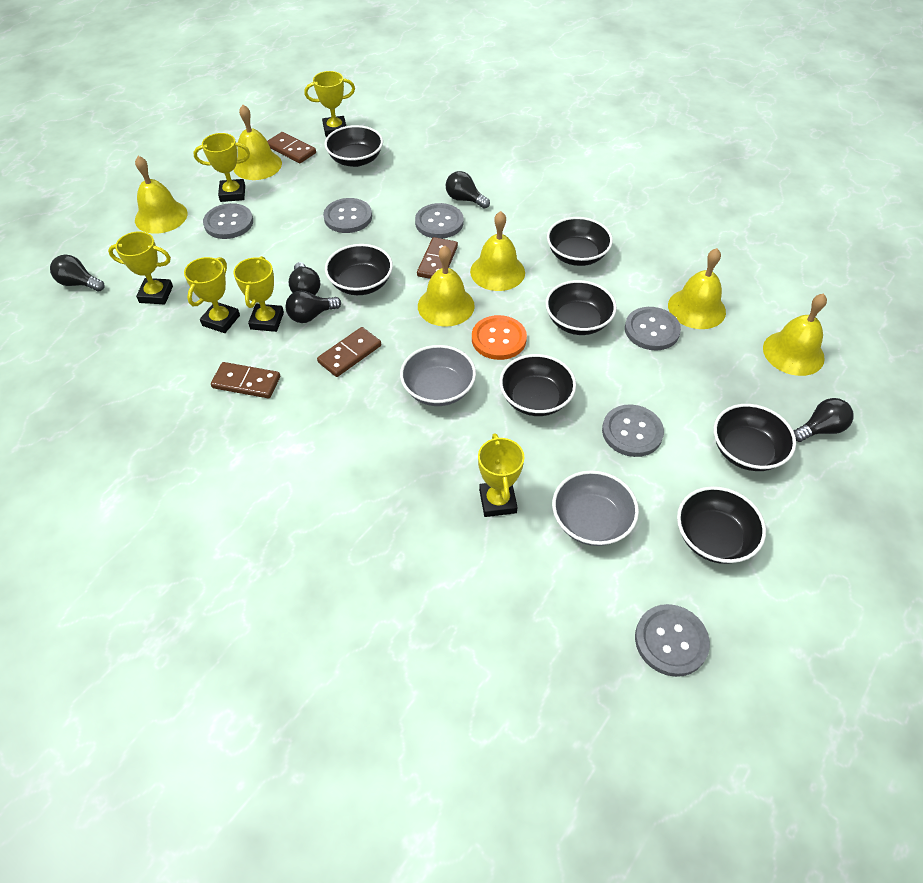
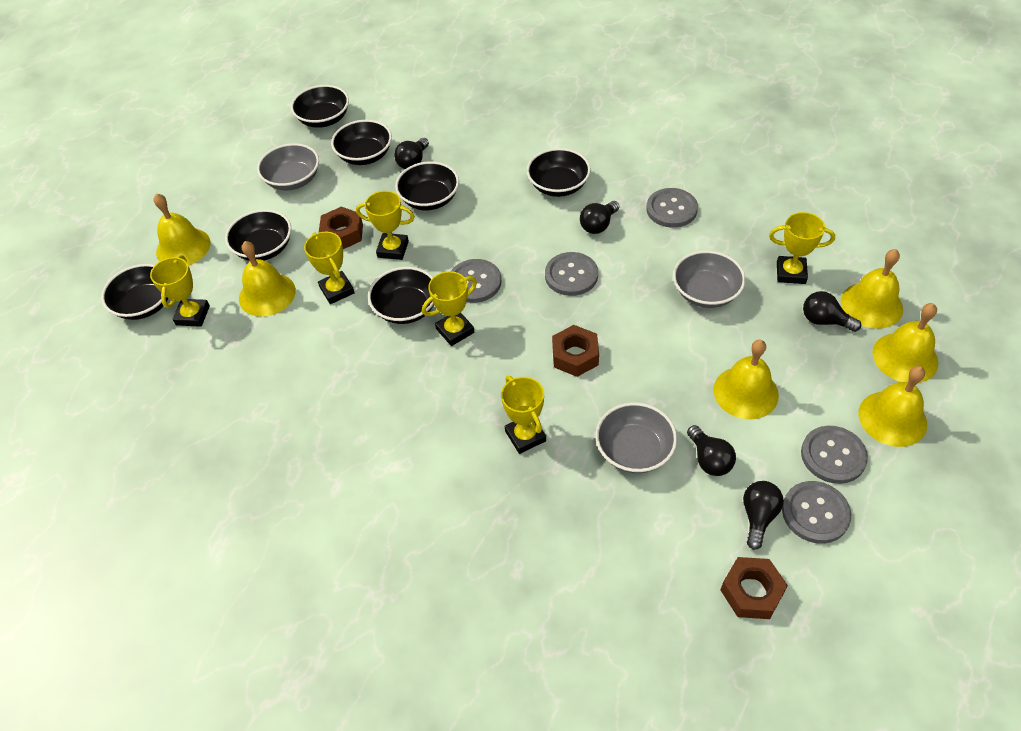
brown domino: [211,362,280,398] [267,132,316,163] [317,327,381,377] [417,237,458,279] = 4 -> none = 0
brown nut: none = 0 -> [319,206,363,249] [552,325,599,377] [720,557,788,619] = 3
grey bowl: [400,345,476,406] [552,470,639,546] = 2 -> [257,143,319,190] [595,402,677,473] [673,251,746,308] = 3
grey button: [203,203,253,239] [323,198,372,233] [415,203,463,239] [602,404,664,457] [625,307,681,350] [635,604,710,677] = 6 -> [451,259,501,303] [545,252,598,296] [646,188,698,228] [782,481,851,544] [801,426,868,484] = 5
orange button: [472,315,527,360] = 1 -> none = 0

